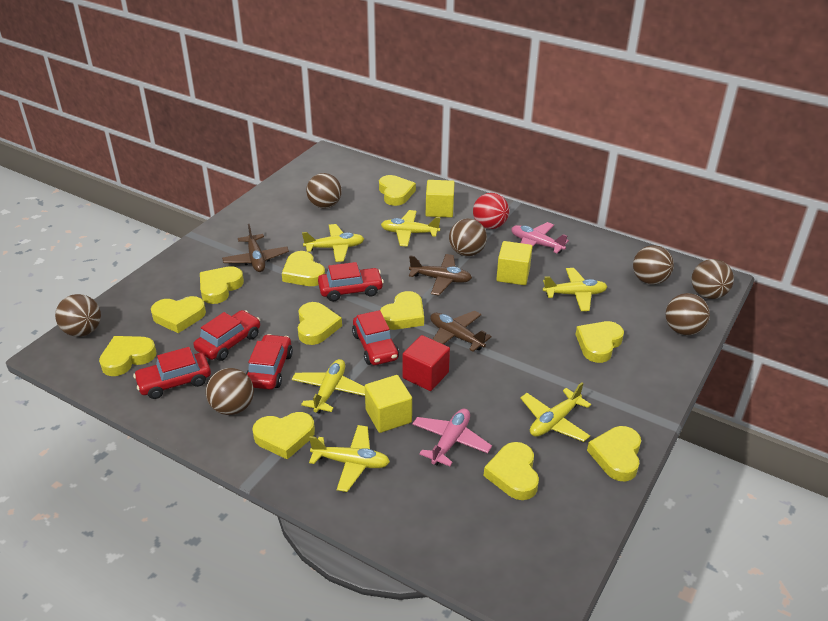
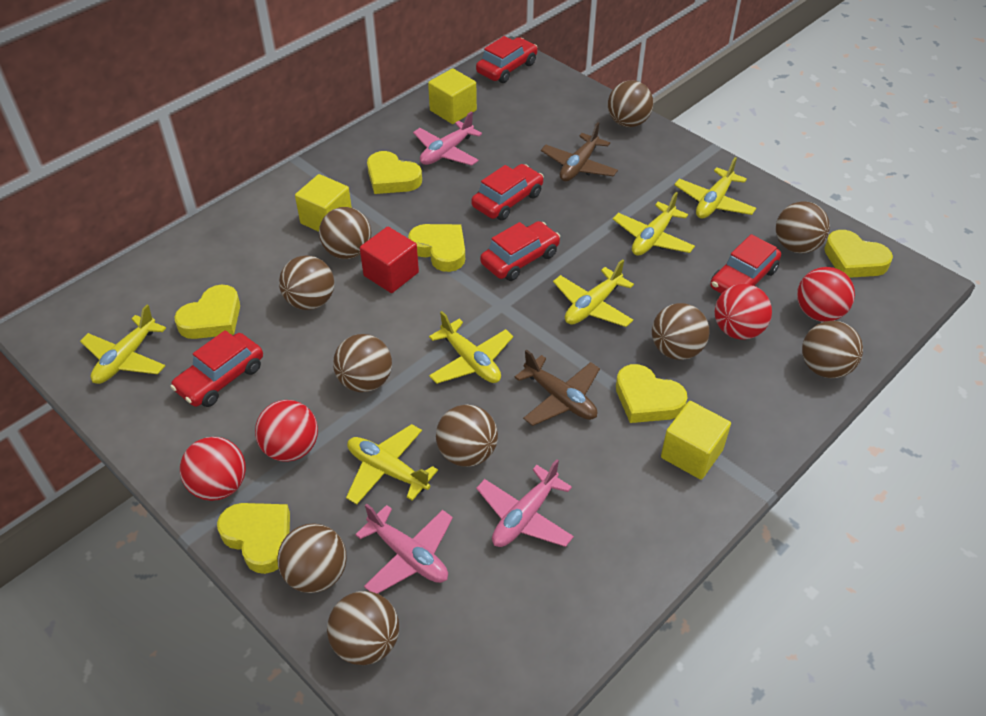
brown ball: [55,294,101,337] [206,368,254,415] [306,173,342,208] [449,219,487,256] [633,245,674,285] [666,293,710,335] [691,259,734,299] = 7 -> [277,523,347,593] [279,255,334,310] [319,207,372,259] [327,591,399,665] [333,334,392,392] [436,405,498,467] [608,81,653,127] [652,303,710,360] [776,201,830,253] [802,321,863,378] = 10
brown plane: [222,224,289,272] [409,254,472,295] [430,311,492,352] = 3 -> [514,349,600,426] [541,122,618,181] = 2
pink plane: [412,409,492,466] [511,222,569,253] = 2 -> [355,504,453,594] [413,111,482,166] [476,459,574,547] = 3
red ball: [473,193,509,229] = 1 -> [180,437,246,501] [255,400,318,462] [715,284,772,340] [797,267,855,322] = 4
yellow heart: [99,336,157,376] [151,296,206,333] [200,266,244,304] [252,412,315,459] [282,251,325,286] [298,302,342,345] [379,175,416,206] [380,291,424,330] [484,442,539,500] [575,321,624,363] [587,426,641,481] = 11 -> [174,285,240,339] [217,503,290,574] [367,151,422,194] [408,224,465,272] [616,364,687,423] [824,230,893,278] = 6

